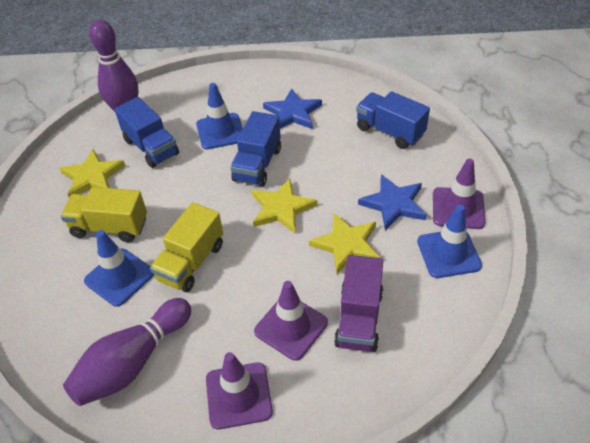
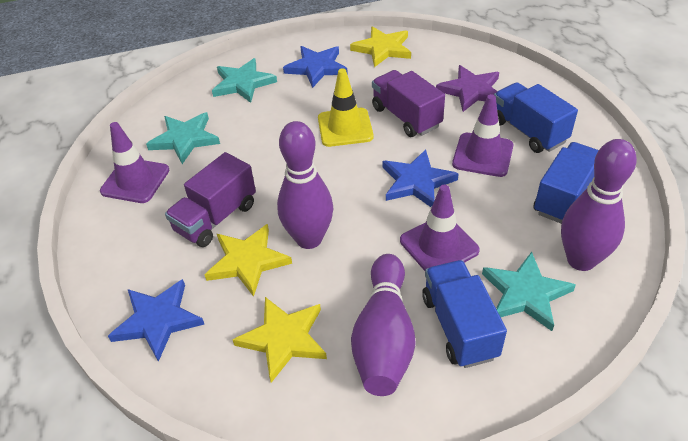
blue star: [263,88,322,129] [358,174,427,230] = 2 -> [108,279,204,362] [283,46,348,88] [383,149,458,207] = 3
blue traffic cone: [84,230,154,307] [196,83,243,150] [417,204,482,278] = 3 -> none = 0
purple bowling pin: [63,298,191,406] [89,20,139,112] = 2 -> [277,121,333,249] [351,254,415,396] [561,139,637,271] = 3
purple star: none = 0 -> [436,65,499,112] = 1
purple truck: [334,255,383,352] = 1 -> [165,152,256,247] [372,70,445,137] = 2
turquoise star: none = 0 -> [146,112,220,164] [212,58,277,103] [482,252,576,331] = 3
yellow traffic cone: none = 0 -> [318,68,374,147] = 1
yellow truck: [61,187,147,242] [150,202,223,292] = 2 -> none = 0

